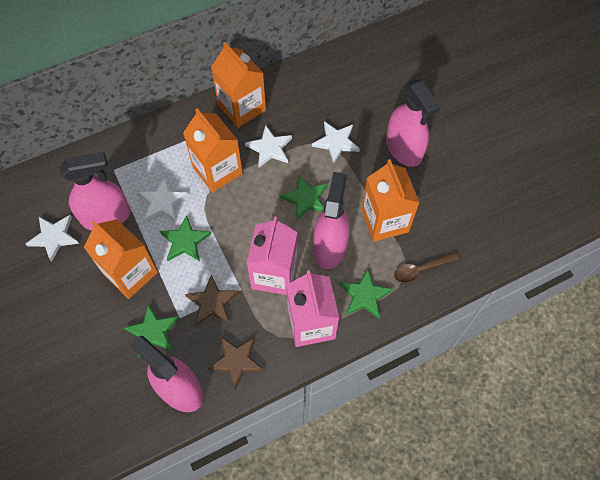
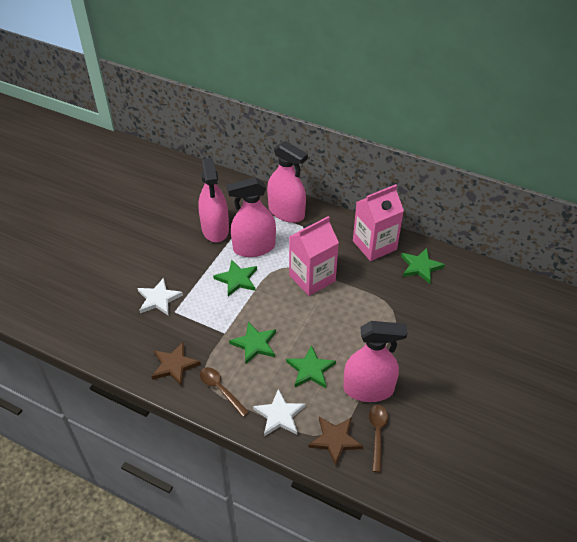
brown spoon: [394,252,459,283] = 1 -> [200,367,249,417] [369,405,388,472] = 2
orange carton: [84,219,158,299] [183,108,243,192] [211,42,266,128] [361,159,420,242] = 4 -> none = 0
white star: [26,215,79,262] [138,177,188,221] [245,125,292,168] [312,121,360,163] = 4 -> [137,278,183,316] [253,389,305,436] = 2

